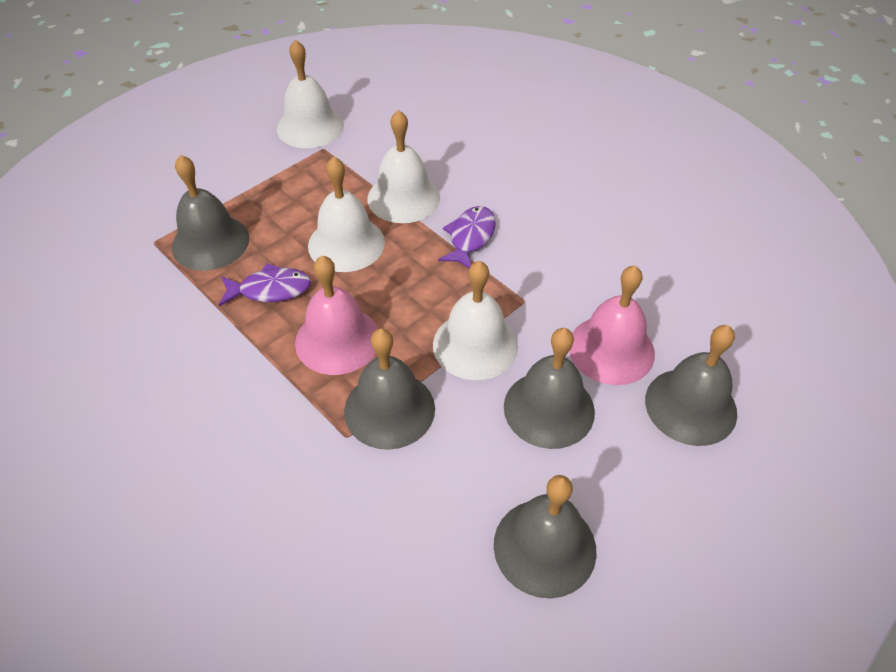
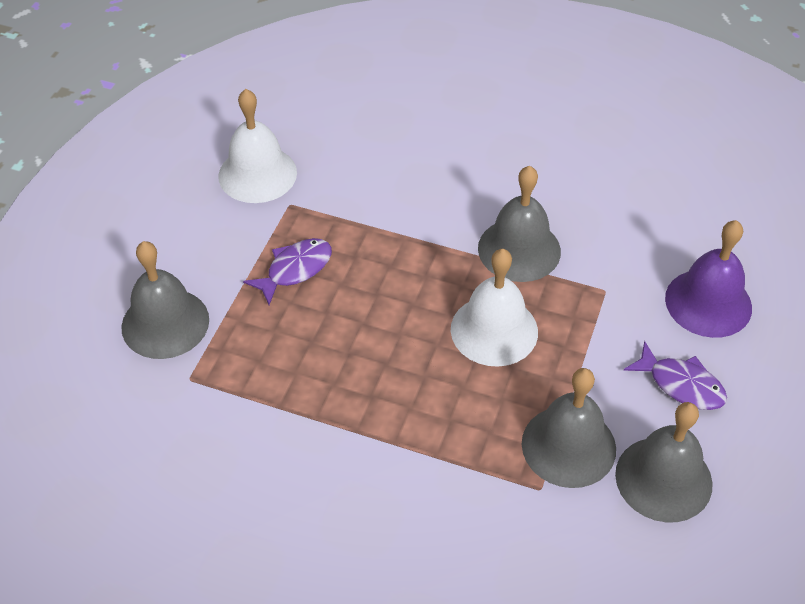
grey bell: [171,155,249,271] [344,328,435,450] [494,475,597,599] [504,328,595,449] [645,325,737,446] = 5 -> [121,241,209,359] [478,166,561,282] [522,368,616,488] [615,402,713,523] = 4
pink bell: [295,256,378,375] [569,266,655,385] = 2 -> none = 0
purple bell: none = 0 -> [665,220,752,338] = 1
white bell: [277,39,344,148] [308,156,385,272] [367,110,440,223] [433,261,518,380] = 4 -> [218,89,297,203] [451,249,538,367] = 2

